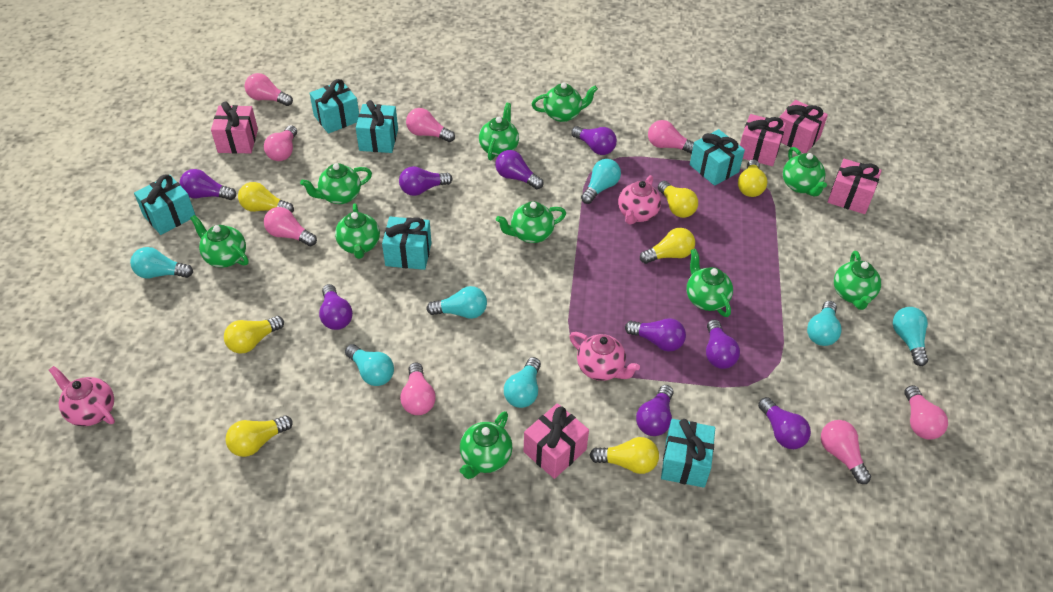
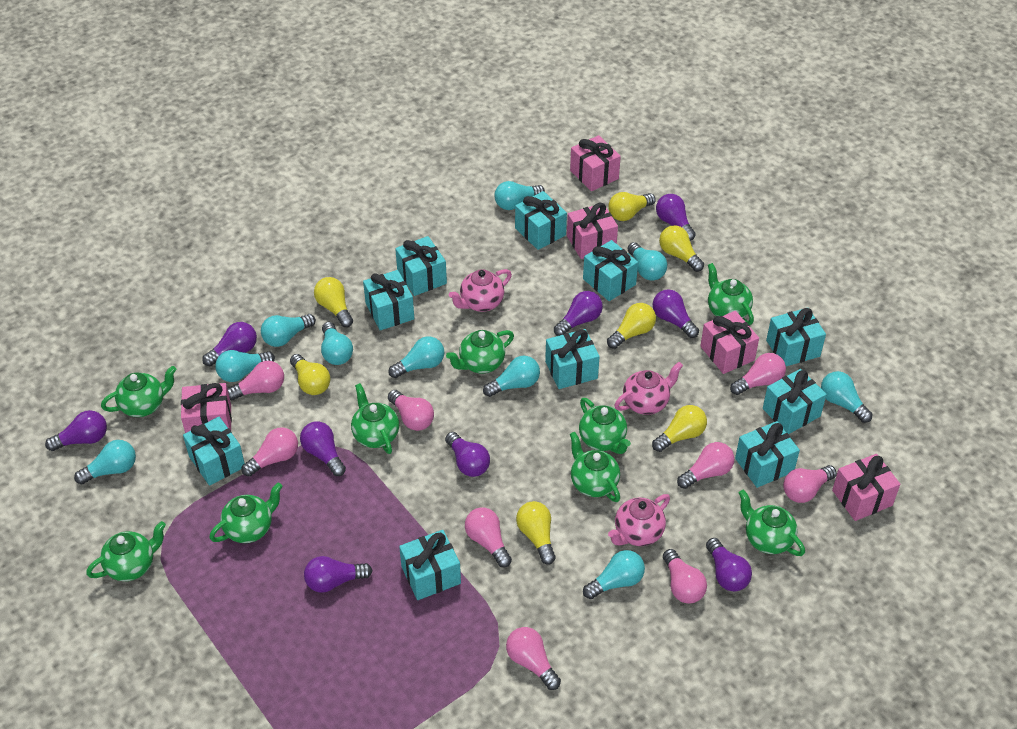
green teapot: [190,215,249,268] [300,163,372,204] [335,203,380,259] [460,411,512,479] [479,103,519,161] [496,201,566,243] [532,82,598,122] [686,249,733,317] [783,147,827,196] [834,251,881,310] = 10 -> [86,521,166,581] [101,366,176,417] [209,483,282,543] [351,383,399,454] [446,330,514,373] [570,432,620,502] [579,398,631,454] [708,263,754,325] [739,490,805,556] = 9
pink light bulb: [245,73,293,106] [264,125,297,161] [264,207,317,246] [400,363,436,415] [406,108,455,142] [648,120,694,154] [821,420,871,484] [904,385,948,440] = 8 -> [227,361,284,400] [241,427,298,477] [388,390,434,431] [465,507,512,567] [506,627,561,690] [663,549,707,604] [677,442,734,489] [730,353,786,395] [783,465,837,503] = 9
turquoise gift: [134,175,196,235] [310,79,359,134] [356,100,398,153] [382,217,432,270] [661,419,715,488] [690,129,745,186] = 6 -> [183,416,245,486] [363,270,414,330] [395,236,447,296] [399,530,461,600] [515,191,567,250] [545,329,600,389] [583,240,638,301] [735,421,800,488] [763,369,827,434] [766,308,826,366] = 10
turquoise light bulb: [130,247,193,279] [345,344,394,386] [426,286,487,319] [504,357,541,408] [581,159,621,204] [807,301,842,346] [893,307,928,366] = 7 -> [74,440,136,484] [215,350,275,382] [261,314,316,347] [321,322,353,365] [388,336,444,378] [483,356,540,397] [494,181,545,210] [583,550,645,599] [628,242,667,281] [821,371,873,423] = 10

